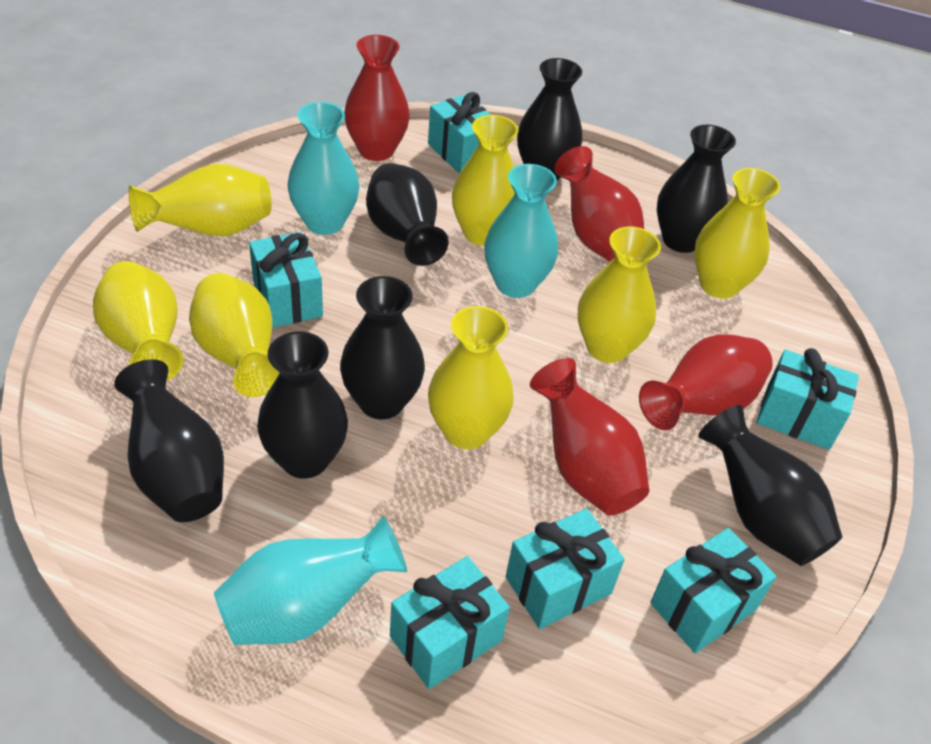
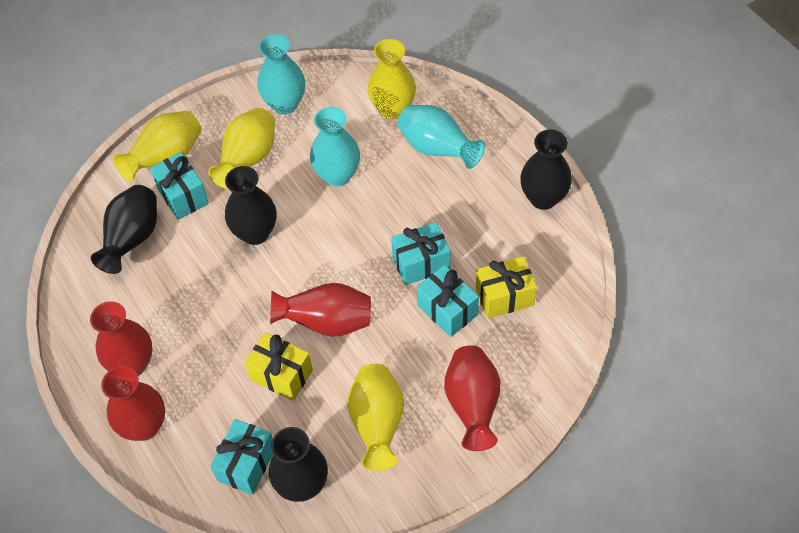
black vase: [114,359,224,522] [257,331,348,479] [340,276,425,419] [366,163,449,266] [517,58,582,180] [657,125,736,253] [698,405,842,566] = 7 -> [91,185,157,274] [225,166,277,245] [269,427,328,502] [520,129,572,210] = 4
turquoise gift: [249,232,323,328] [390,556,510,689] [428,92,491,174] [506,509,625,629] [650,528,776,653] [757,348,859,450] = 6 -> [150,152,209,220] [210,419,273,495] [391,222,450,285] [417,265,479,337] = 4
yellow gift: none = 0 -> [245,332,313,401] [476,256,537,319] = 2
yellow vase: [93,261,183,381] [129,164,272,236] [189,273,280,397] [428,306,514,449] [452,115,518,246] [578,226,661,363] [694,168,780,299] = 7 -> [113,111,201,181] [208,108,275,189] [347,364,404,471] [368,39,416,119] = 4

